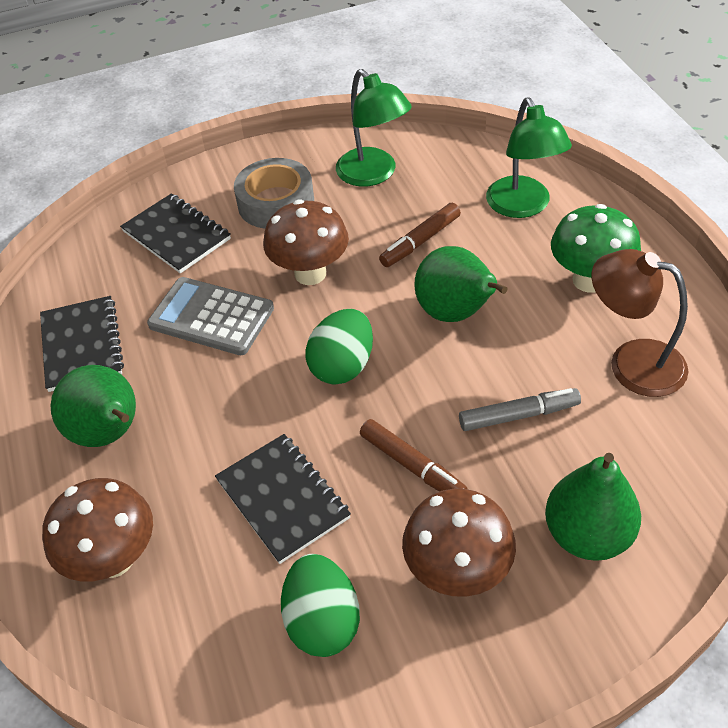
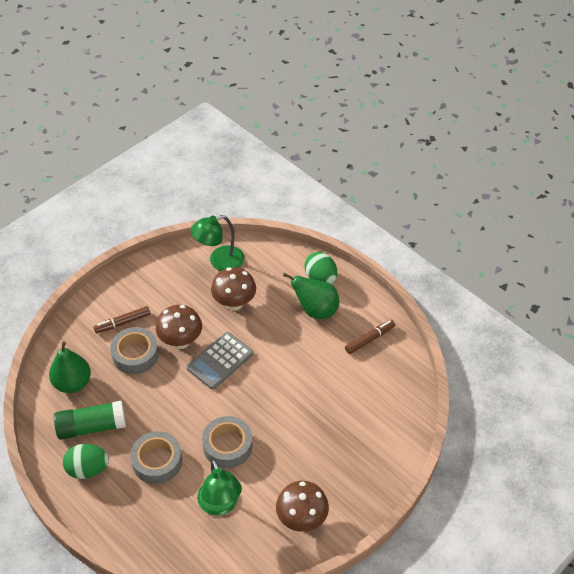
black notebook: [40,296,124,392] [120,193,231,273] [215,434,351,564] = 3 -> none = 0
brown lamp: [591,249,689,397] = 1 -> none = 0
green glue stick: none = 0 -> [54,401,126,440] = 1
green mushroom: [551,204,641,293] = 1 -> none = 0
green pear: [51,365,136,447] [414,246,508,322] [545,453,641,561] = 3 -> [49,341,91,393] [283,273,339,319] = 2
grey marker: [459,388,581,431] = 1 -> none = 0
grey tape: [234,158,314,229] = 1 -> [110,327,159,374] [130,431,182,484] [202,416,253,468] = 3

